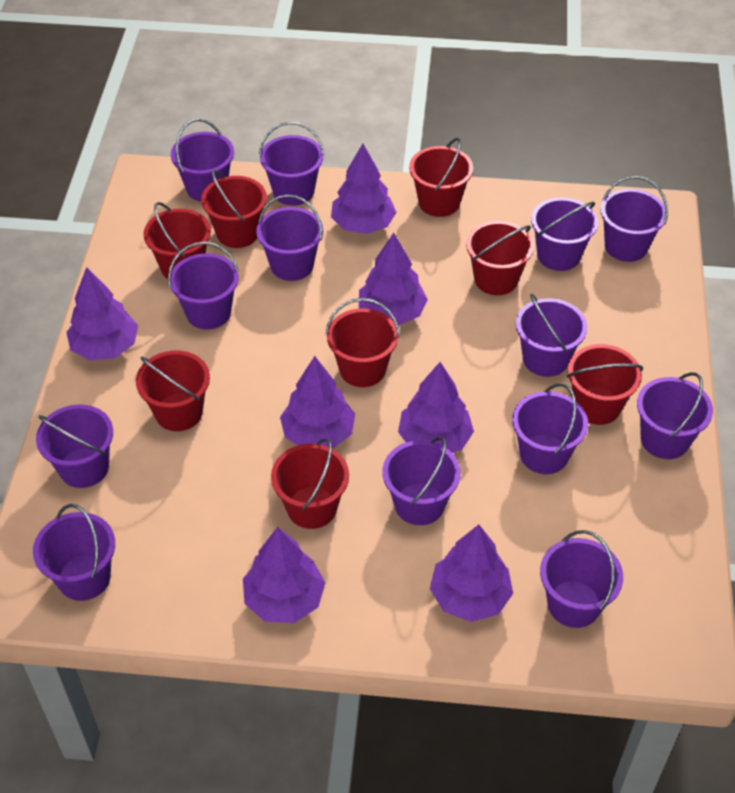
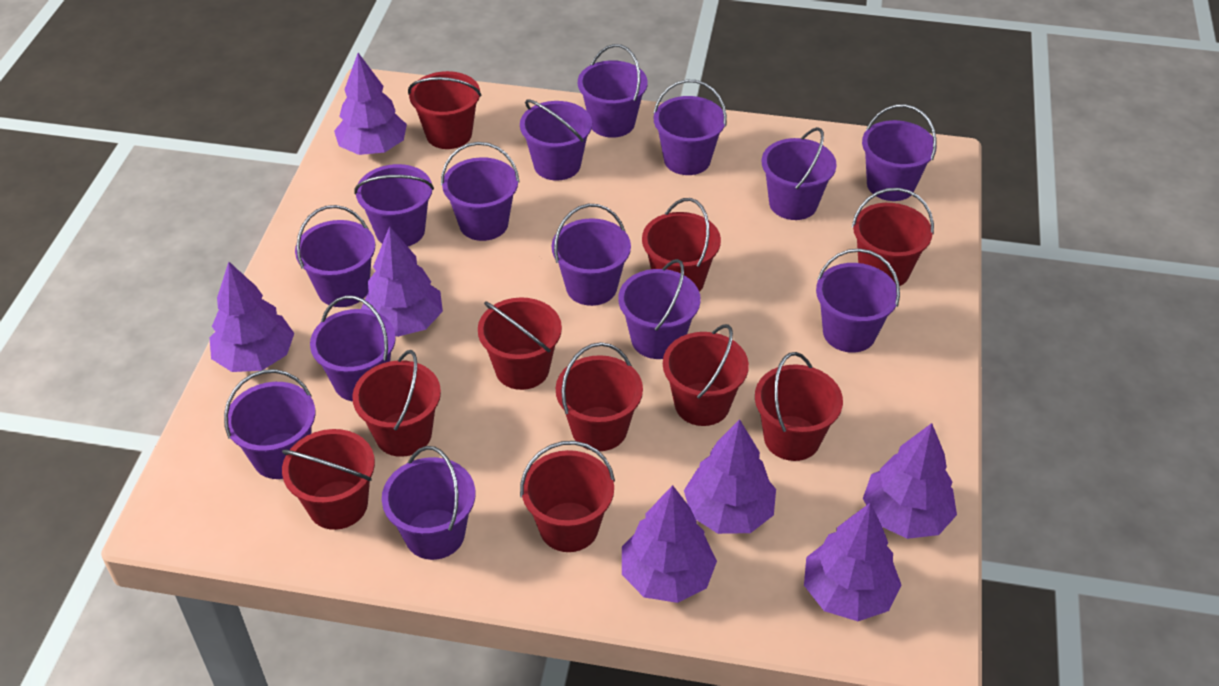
purple bucket: [33,504,115,601] [36,404,113,488] [168,242,239,330] [171,119,234,202] [256,194,323,281] [259,122,324,206] [383,437,461,525] [512,383,588,474] [516,294,587,377] [531,197,598,271] [540,530,623,628] [600,176,668,262] [637,372,713,459] = 13 -> [224,369,315,479] [295,205,375,307] [310,295,396,401] [354,164,434,246] [382,446,475,560] [441,142,520,241] [520,99,592,181] [552,204,631,306] [578,44,648,138] [618,259,701,359] [653,80,727,175] [762,127,837,220] [816,248,900,353] [862,104,937,201] = 14
red bucket: [136,350,210,431] [144,202,211,279] [201,169,267,248] [271,438,349,529] [326,298,400,387] [409,137,473,217] [466,221,534,295] [567,344,643,425] = 8 -> [282,429,375,530] [352,350,441,457] [408,71,481,149] [478,297,562,390] [520,441,615,552] [556,342,643,451] [642,198,721,292] [663,324,749,426] [755,352,843,461] [852,188,934,286] = 10

